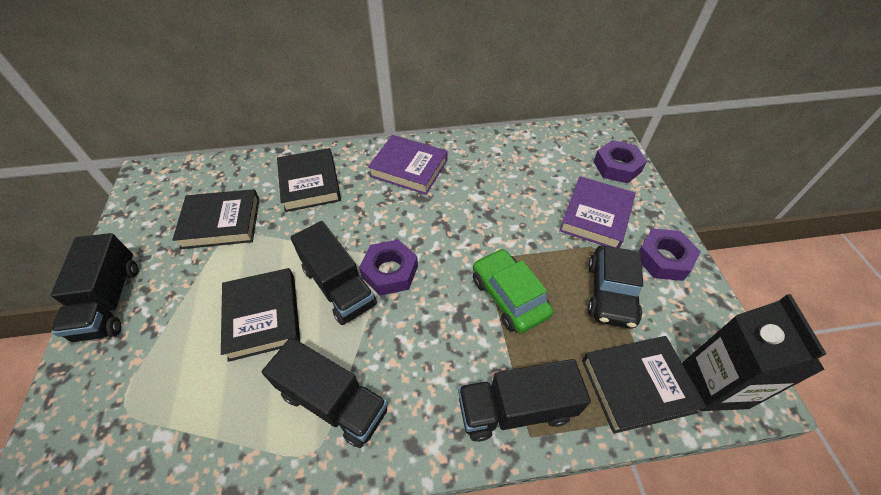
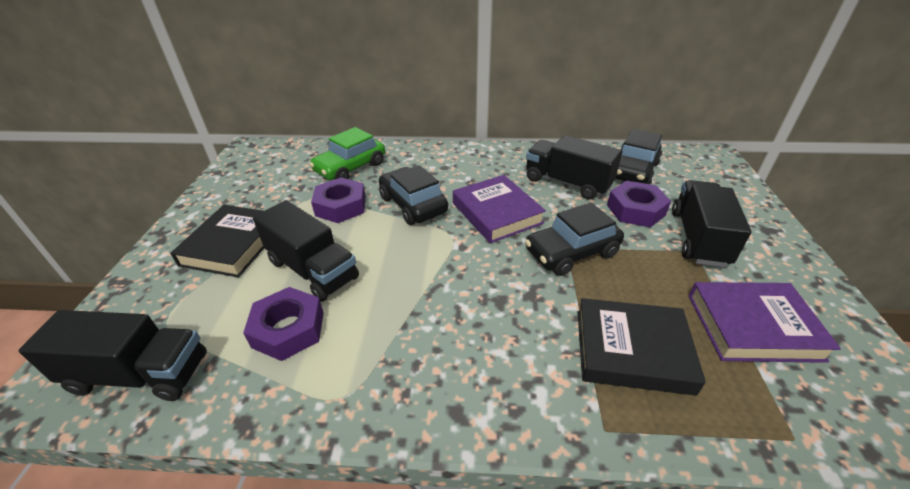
black book: [172,189,260,249] [221,268,300,362] [277,148,341,212] [582,336,707,434] = 4 -> [170,205,264,278] [577,298,706,396] = 2
black car: [587,246,643,329] = 1 -> [379,165,448,225] [525,203,624,276] [616,129,662,184] = 3
black carton: [682,294,826,411] = 1 -> none = 0

